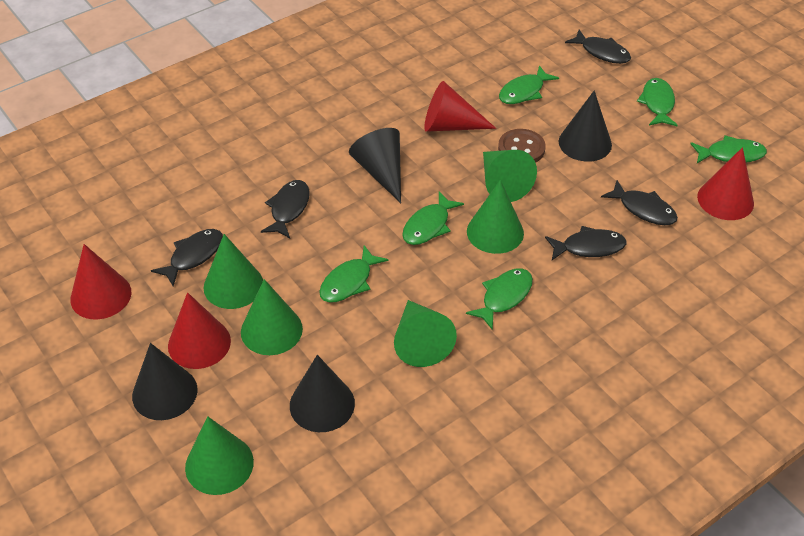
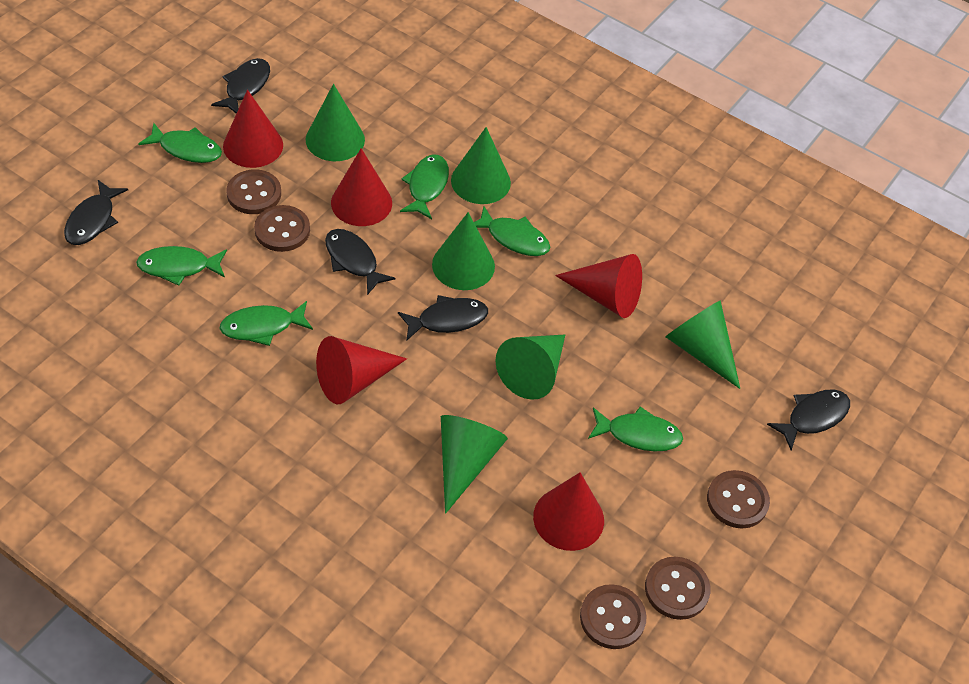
black cone: [132,343,198,420] [290,355,355,432] [349,128,401,203] [559,90,612,162] = 4 -> none = 0
brown button: [498,129,546,163] = 1 -> [226,170,281,214] [254,205,310,252] [580,584,647,649] [645,557,710,620] [707,470,770,528] = 5
red cone: [71,244,131,319] [168,292,231,369] [424,81,496,132] [697,147,754,220] = 4 -> [223,90,283,168] [316,336,407,404] [331,148,392,226] [533,472,604,551] [555,254,642,318] = 5

